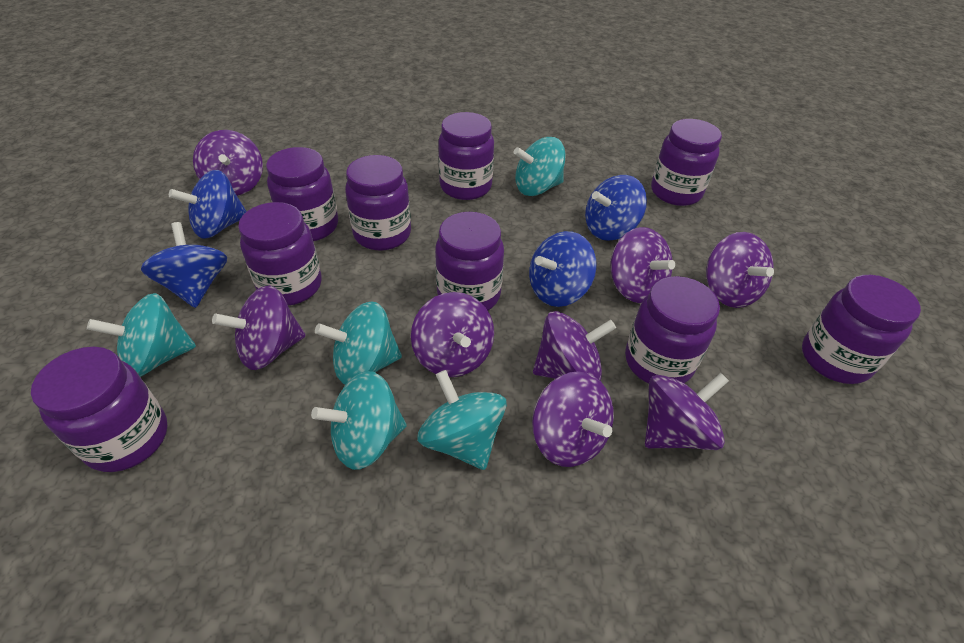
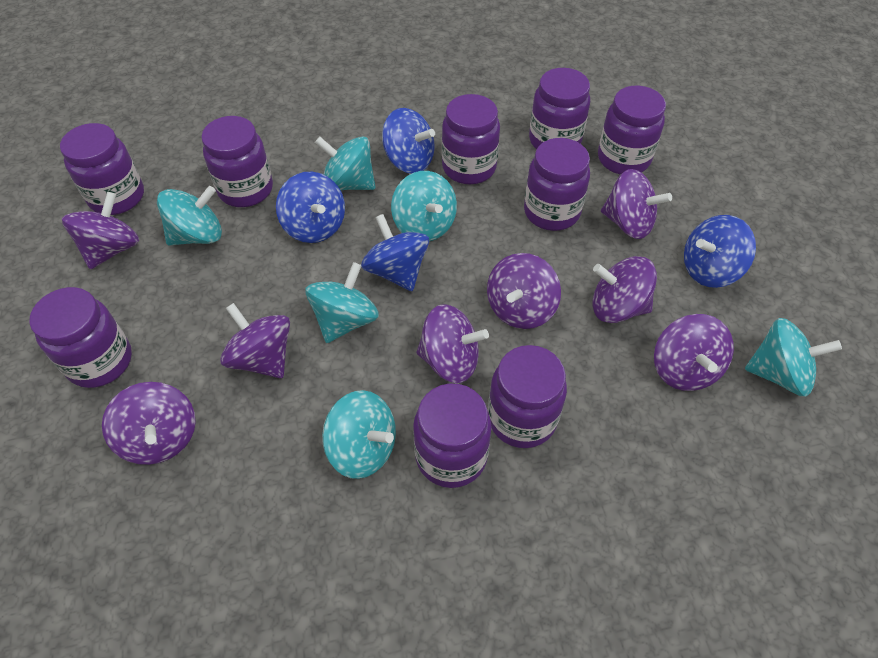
turquoise spinning top: [87,293,196,377] [311,371,407,470] [315,302,402,385] [417,370,507,470] [514,137,566,196] = 5 -> [157,186,222,246] [306,262,379,343] [315,136,375,190] [322,390,396,479] [391,171,457,241] [745,318,842,397] = 6

